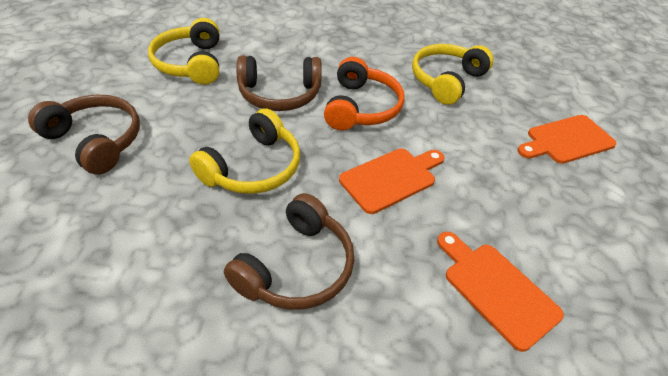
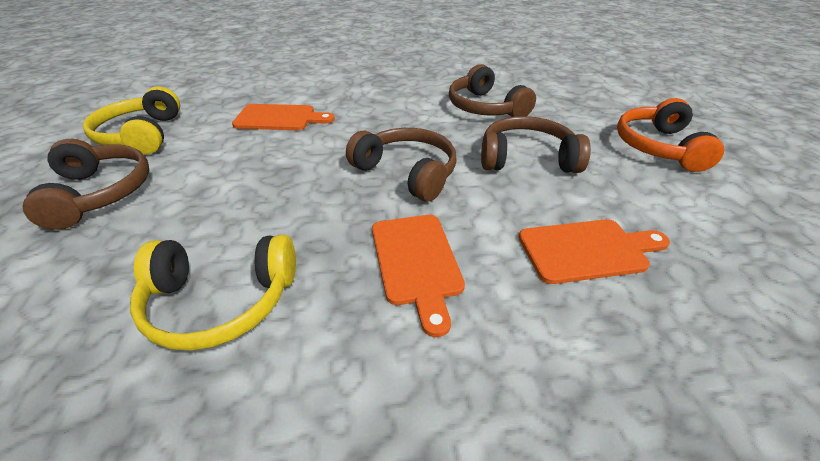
brown headphones: [28,95,140,174] [224,193,355,310] [236,56,322,111] = 3 -> [22,139,149,230] [346,128,457,202] [449,64,536,117] [481,116,591,173] = 4
yellow headphones: [148,18,219,85] [189,108,300,194] [412,44,494,105] = 3 -> [83,87,180,154] [130,235,296,350] = 2

